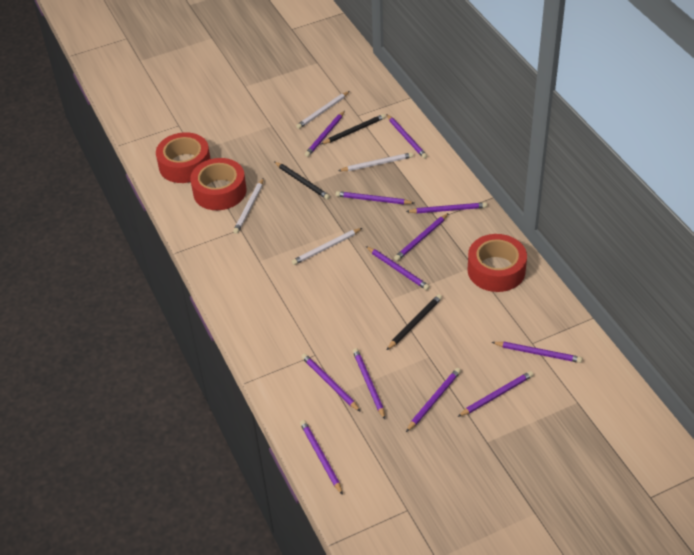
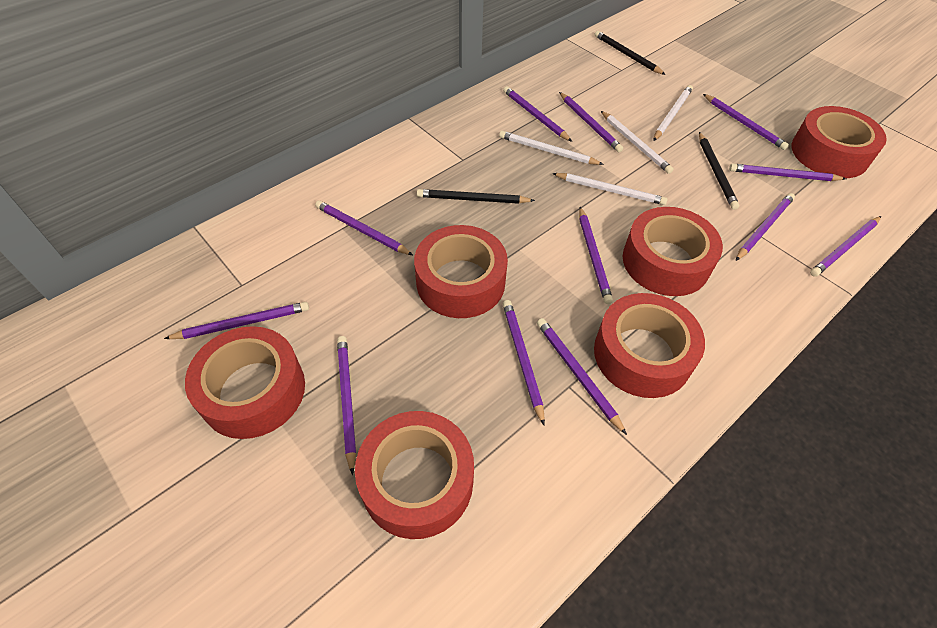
red tape: [156,132,211,183] [190,158,247,210] [467,234,527,292] = 3 -> [185,326,305,439] [355,411,474,539] [414,225,508,318] [594,293,705,398] [623,207,723,296] [791,106,887,178] = 6

